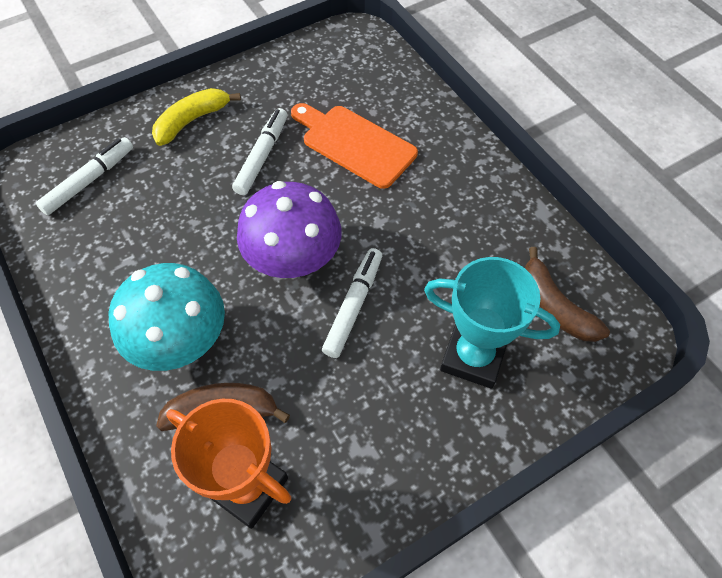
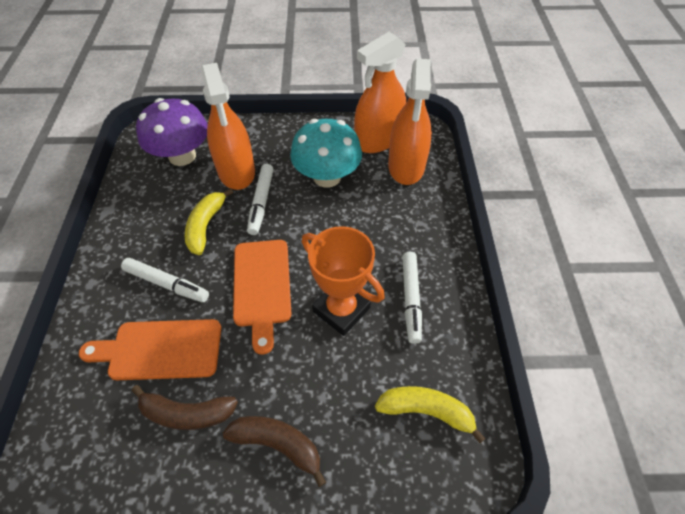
orange cutting board: [291,103,418,189] = 1 -> [79,319,221,380] [233,240,291,355] = 2
orange spray bottle: none = 0 -> [201,63,255,190] [354,32,406,153] [388,59,432,185] = 3
turquoise trophy: [424,257,560,389] = 1 -> none = 0
yellow banana: [152,88,241,146] = 1 -> [185,188,233,255] [375,386,486,444] = 2

